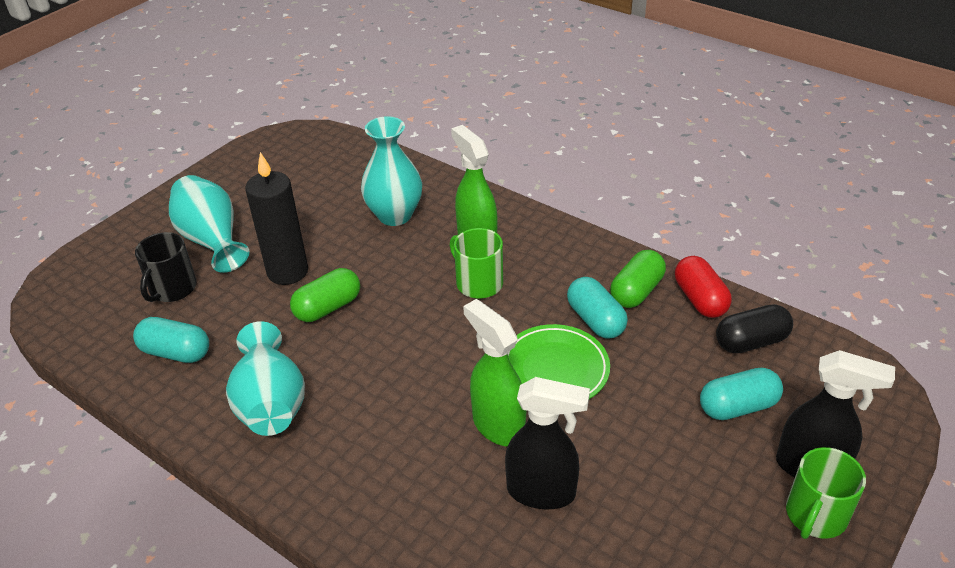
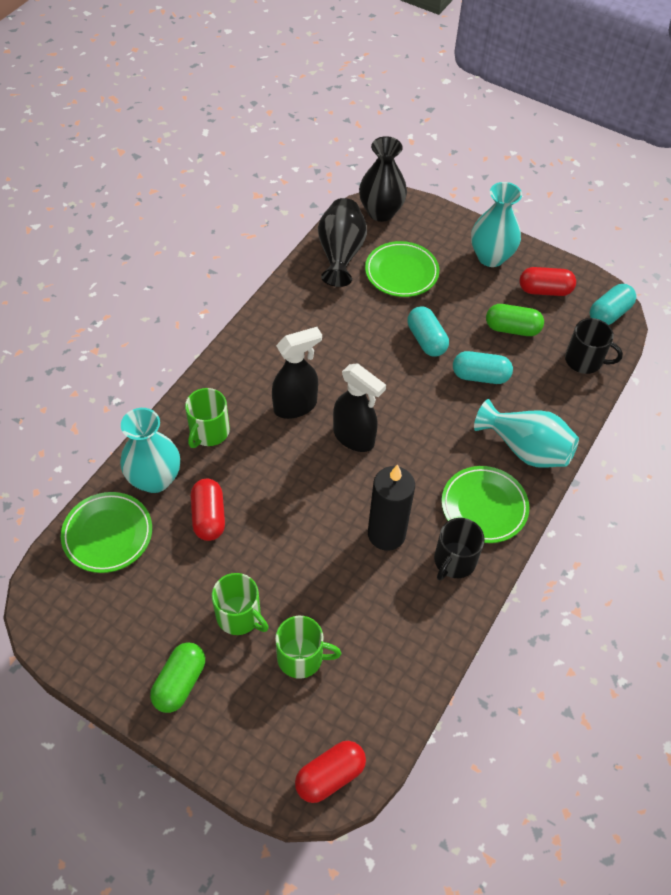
black capsule: [716,304,793,353] = 1 -> none = 0
black mug: [135,232,197,302] = 1 -> [434,518,485,580] [565,318,623,374] = 2
black vase: none = 0 -> [318,198,367,287] [359,136,407,222] = 2
green mug: [450,228,503,299] [786,447,866,539] = 2 -> [185,388,230,448] [212,573,269,635] [275,616,341,679] = 3
green plate: [508,324,610,399] = 1 -> [61,492,152,573] [365,241,439,297] [442,466,529,543] = 3
green spray bottle: [451,125,497,235] [463,299,526,446] = 2 -> none = 0
red capsule: [675,256,732,318] = 1 -> [191,479,225,541] [295,741,366,803] [520,267,576,296] = 3

